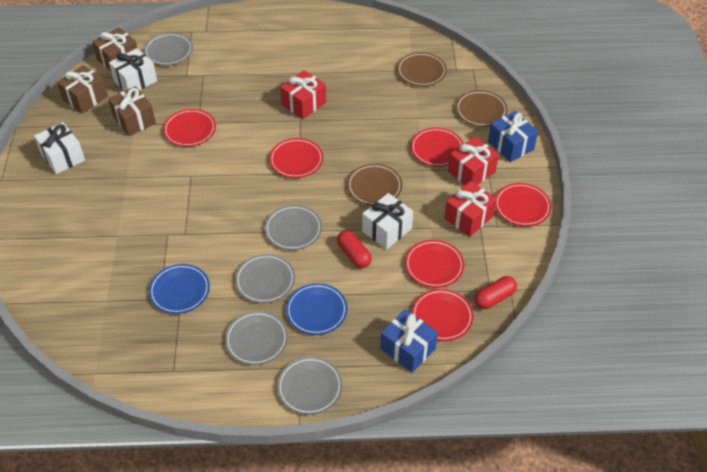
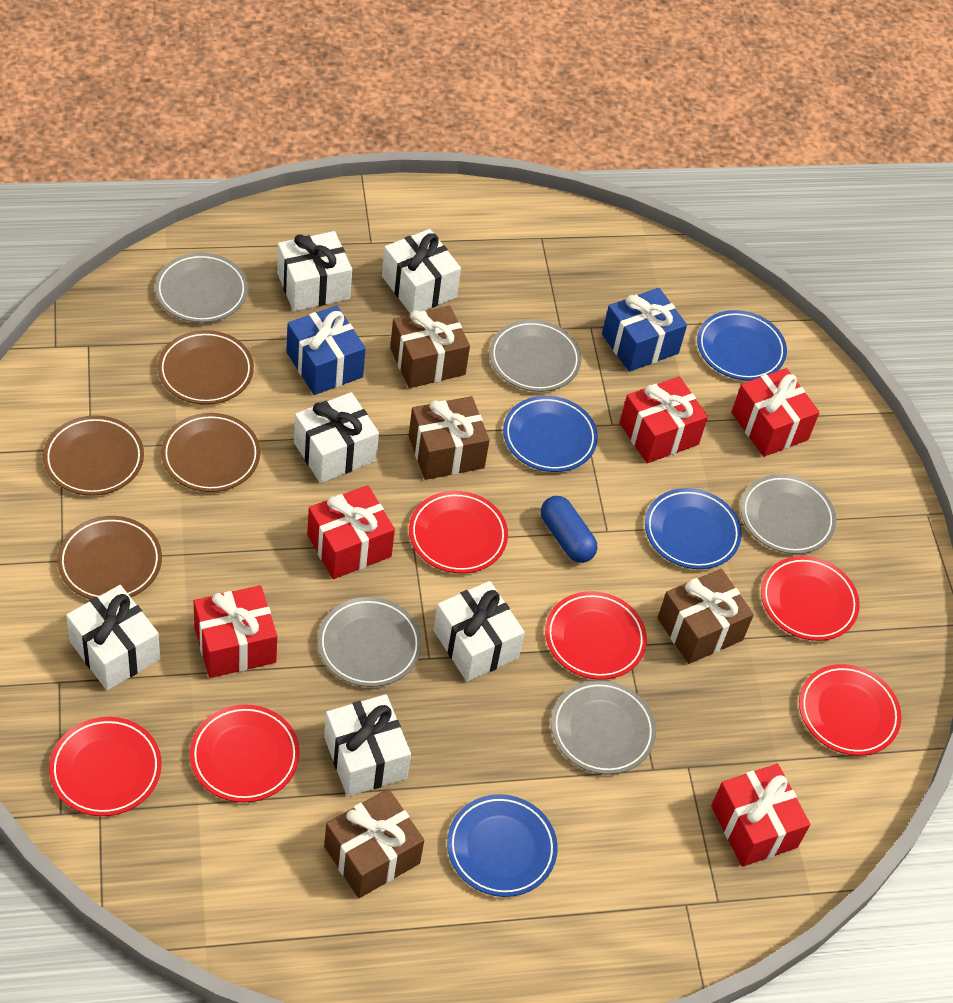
blue capsule: none = 0 -> [541,496,597,563] = 1
blue plate: [149,264,210,314] [286,283,348,335] = 2 -> [447,794,558,897] [503,396,598,472] [645,488,742,569] [697,310,787,381] = 4
brown gift: [57,65,108,114] [92,27,137,72] [108,86,156,136] = 3 -> [324,789,424,898] [390,306,470,388] [409,396,490,480] [658,569,754,664] = 4
brown plate: [347,164,402,206] [397,52,447,86] [456,90,508,127] = 3 -> [43,415,144,496] [57,516,162,600] [158,330,254,405] [161,413,260,492] = 4
red capsule: [337,230,372,268] [474,276,517,309] = 2 -> none = 0
red gift: [280,70,326,119] [444,181,497,237] [448,137,499,185] = 3 -> [194,585,277,678] [307,485,395,579] [620,377,708,463] [711,764,810,867] [731,368,820,457] = 5
white gift: [34,122,85,174] [109,48,157,91] [362,193,413,250] = 3 -> [66,585,160,690] [277,231,352,311] [294,392,379,483] [324,694,411,797] [382,229,461,314] [433,581,525,682] = 6

